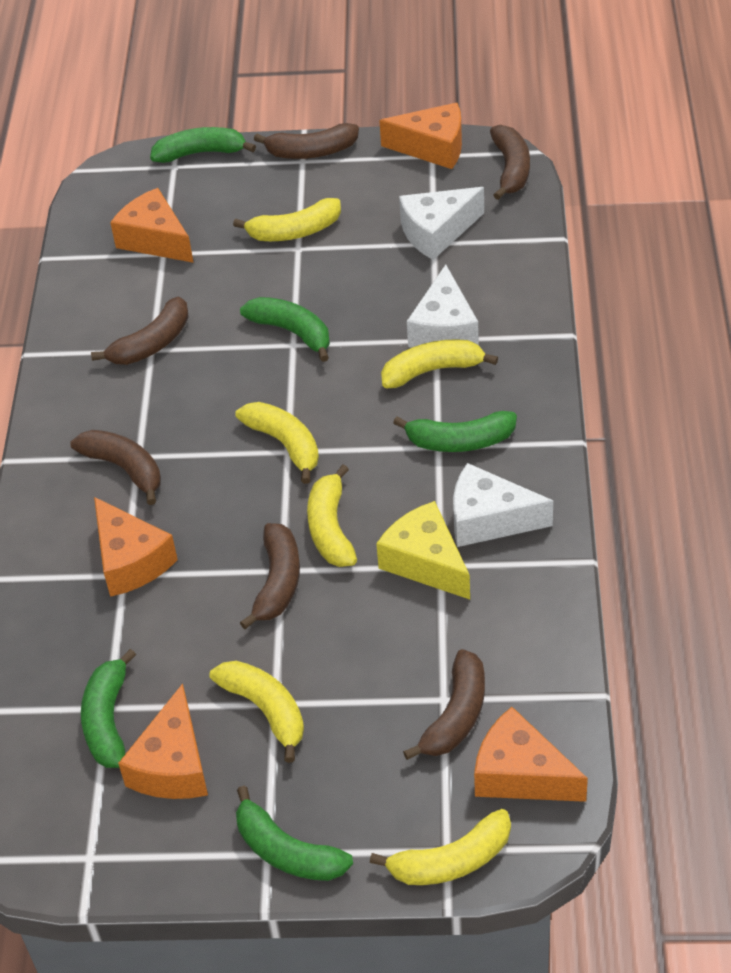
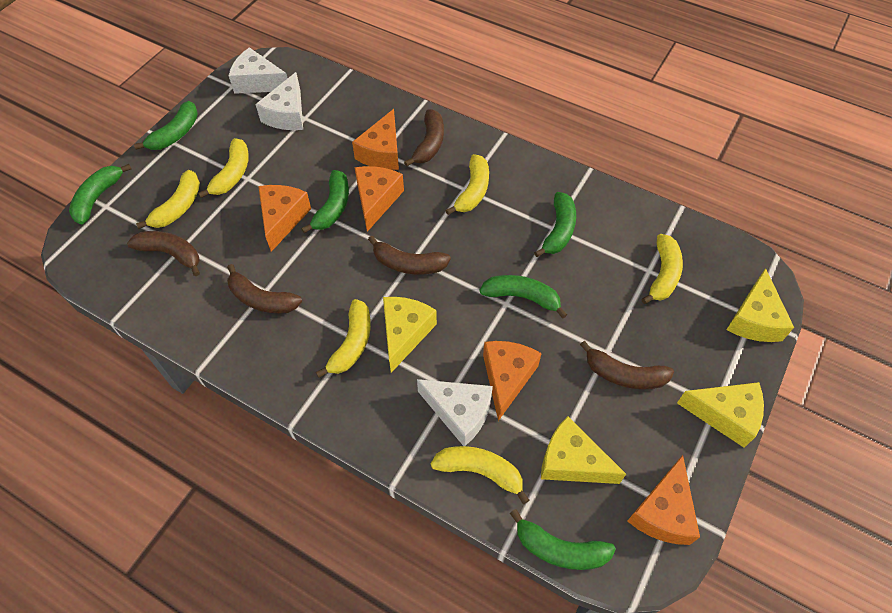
brown banana: [70,430,161,505] [91,297,189,365] [240,523,300,629] [254,123,359,159] [403,649,485,760] [490,125,530,200] = 6 -> [127,231,200,276] [227,264,302,313] [368,236,451,274] [404,109,444,167] [580,341,674,389] = 5
green banana: [81,649,136,768] [150,127,256,163] [236,786,353,881] [240,297,330,362] [393,411,517,452] = 5 -> [69,164,131,224] [134,101,198,150] [301,170,349,233] [479,275,567,318] [510,509,616,570] [534,192,576,257] = 6
yellow cheese: [376,501,470,600] = 1 -> [383,297,437,373] [541,416,626,484] [677,382,764,448] [726,268,794,342] = 4

